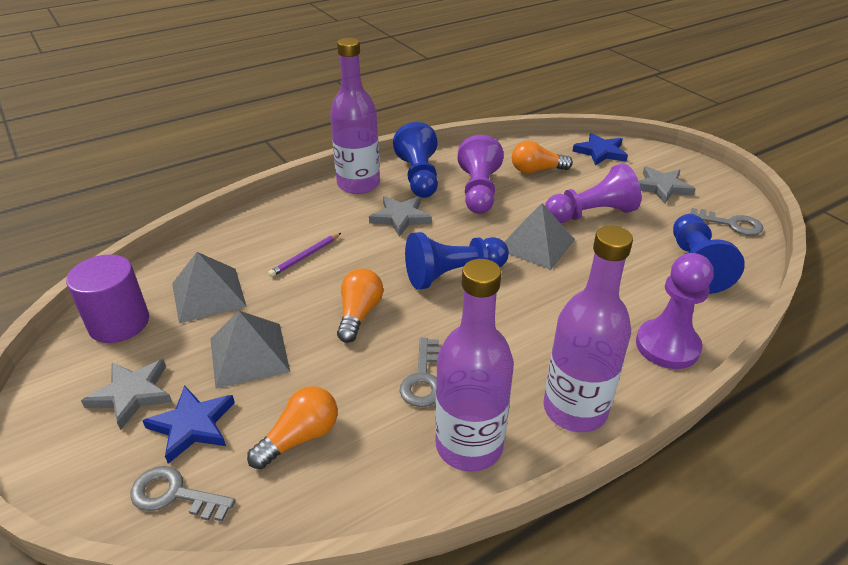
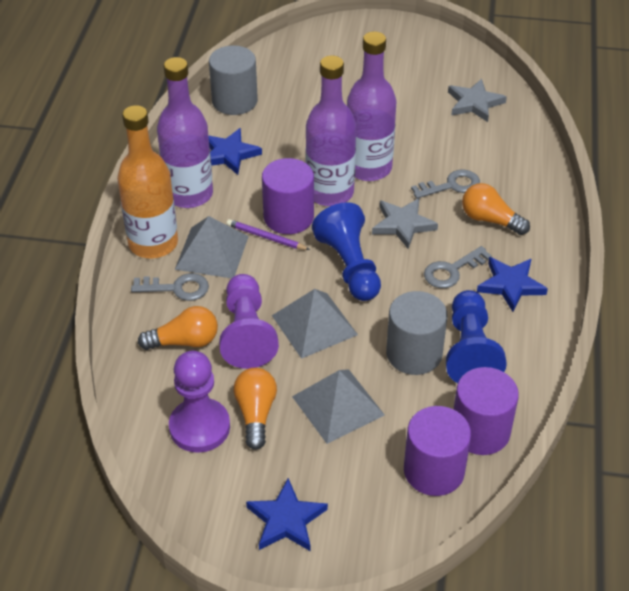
blue pawn: [393,122,438,198] [405,232,509,290] [673,214,745,294] = 3 -> [312,202,381,301] [446,290,507,383] = 2
blue star: [142,386,235,464] [572,133,628,166] = 2 -> [208,128,262,175] [246,478,328,551] [477,257,548,312] = 3
grey cylinder: none = 0 -> [209,45,258,115] [386,291,447,375] = 2
grey star: [81,359,172,430] [369,196,432,237] [639,166,696,204] = 3 -> [372,198,438,249] [448,79,507,122] = 2
orange bottle: none = 0 -> [117,105,178,258] = 1
purple cylinder: [66,254,149,343] = 1 -> [262,158,314,234] [404,406,471,496] [453,367,519,455] = 3
purple pawn: [458,135,503,214] [545,163,641,223] [636,253,713,369] = 3 -> [169,351,230,453] [219,274,279,369] = 2

